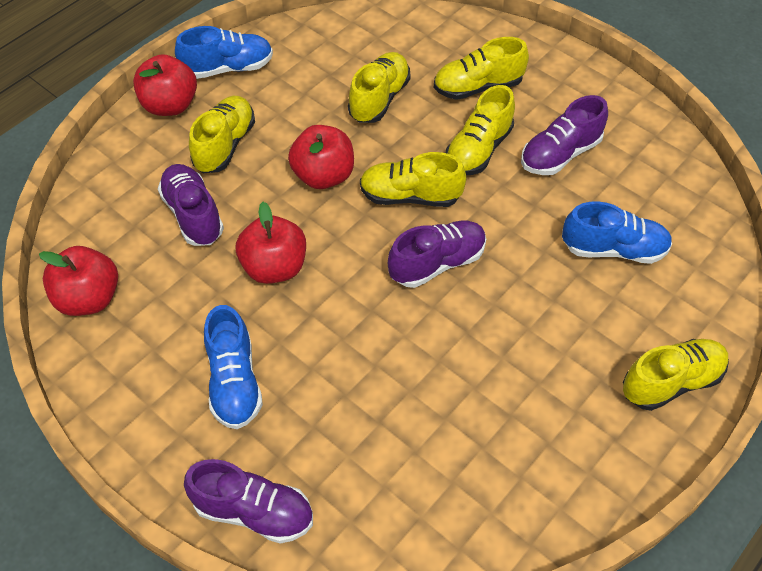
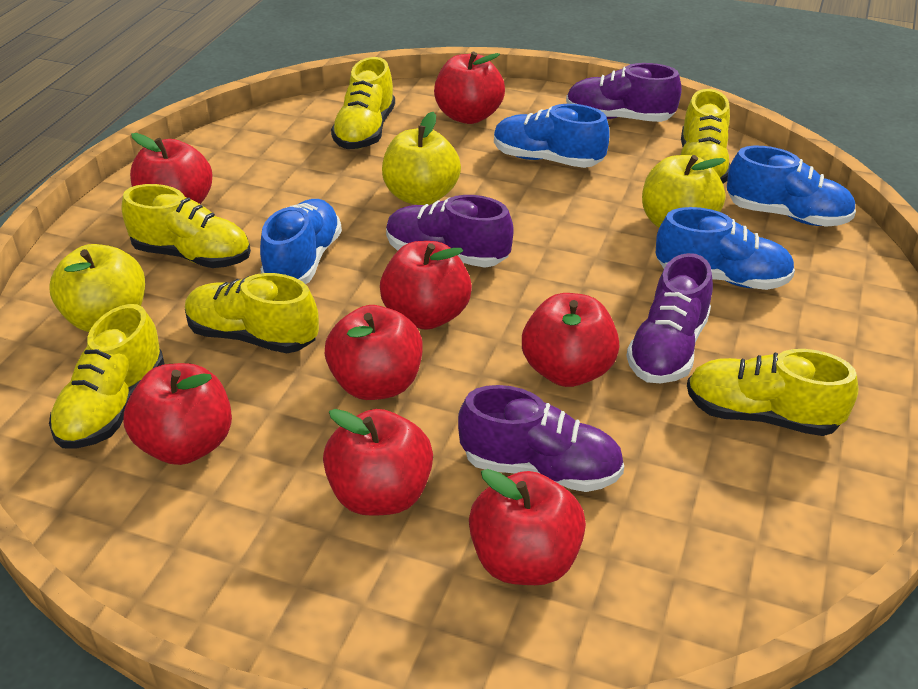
blue shoe: [175,26,273,79] [204,305,263,429] [562,201,672,264] = 3 -> [260,199,342,284] [494,104,610,168] [656,207,795,290] [727,146,856,227] = 4
red apple: [39,246,118,316] [133,54,197,116] [236,202,306,284] [288,125,354,189] = 4 -> [123,363,232,465] [130,133,212,204] [323,409,433,516] [325,305,423,400] [380,241,472,330] [434,52,505,124] [469,469,586,585] [522,293,619,387] = 8
yellow apple: none = 0 -> [50,244,145,332] [382,112,461,205] [642,155,726,228] = 3

